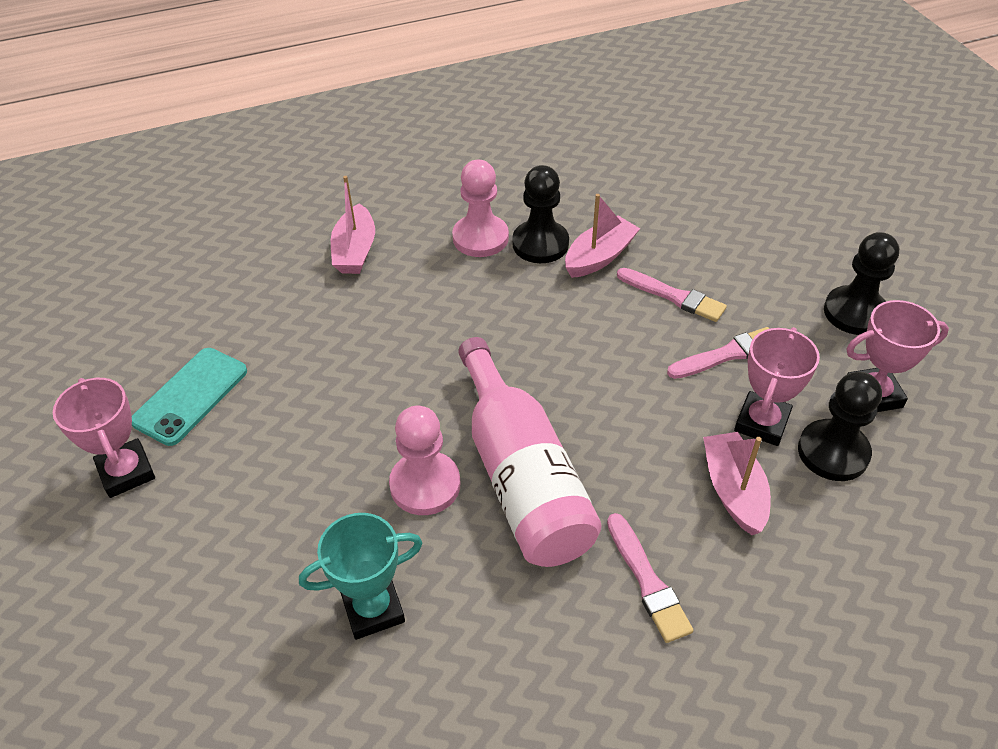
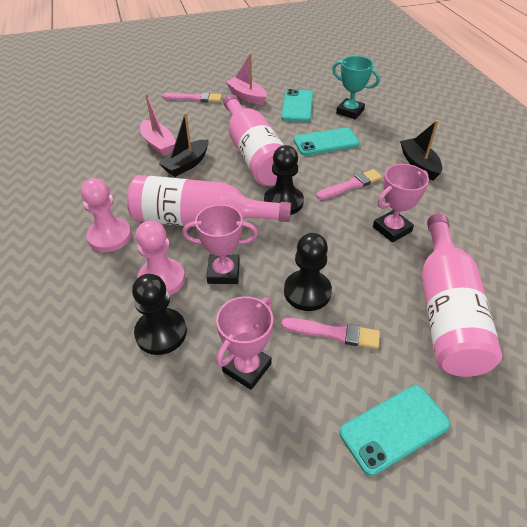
black boat: none = 0 -> [159,113,209,177] [400,120,442,181] = 2
pink boat: [331,176,375,274] [565,194,640,278] [703,432,771,535] = 3 -> [140,93,176,156] [226,53,267,105] = 2
pink bottle: [458,337,602,567] = 1 -> [127,175,291,227] [223,94,284,186] [422,214,502,377] = 3
turquoise phone: [132,348,247,446] = 1 -> [281,89,313,122] [294,128,360,156] [339,385,450,476] = 3

